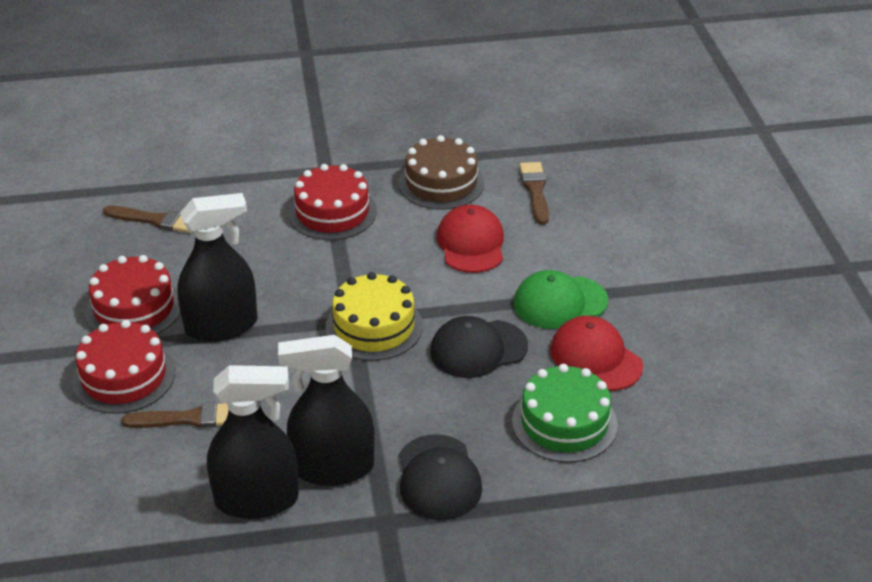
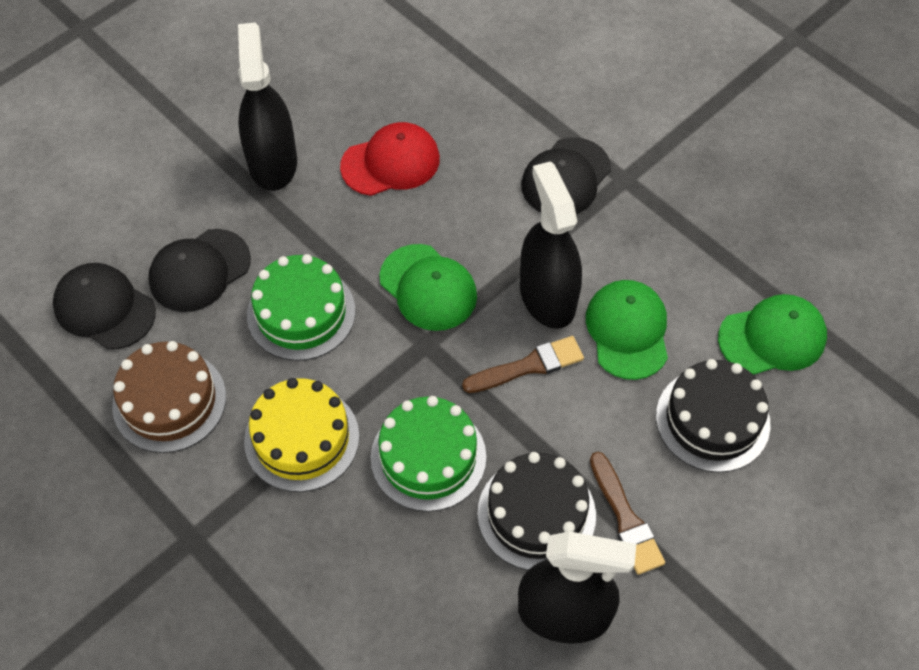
black cake: none = 0 -> [477,452,596,570] [656,359,771,472] = 2
black cap: [399,434,482,520] [430,316,528,378] = 2 -> [53,263,156,350] [148,229,251,312] [521,137,611,214] = 3
brown brush: [103,206,192,233] [121,402,229,428] [520,162,549,225] = 3 -> [462,336,584,393] [590,452,665,575] = 2
green cake: [512,364,618,463] = 1 -> [247,254,355,361] [371,396,486,512] = 2
green cap: [513,270,608,329] = 1 -> [379,244,477,331] [586,280,668,380] [718,294,827,375] = 3
red cake: [72,320,175,414] [85,255,181,334] [288,164,377,240] = 3 -> none = 0
red cap: [437,205,504,273] [550,316,643,391] = 2 -> [340,122,440,196] = 1

